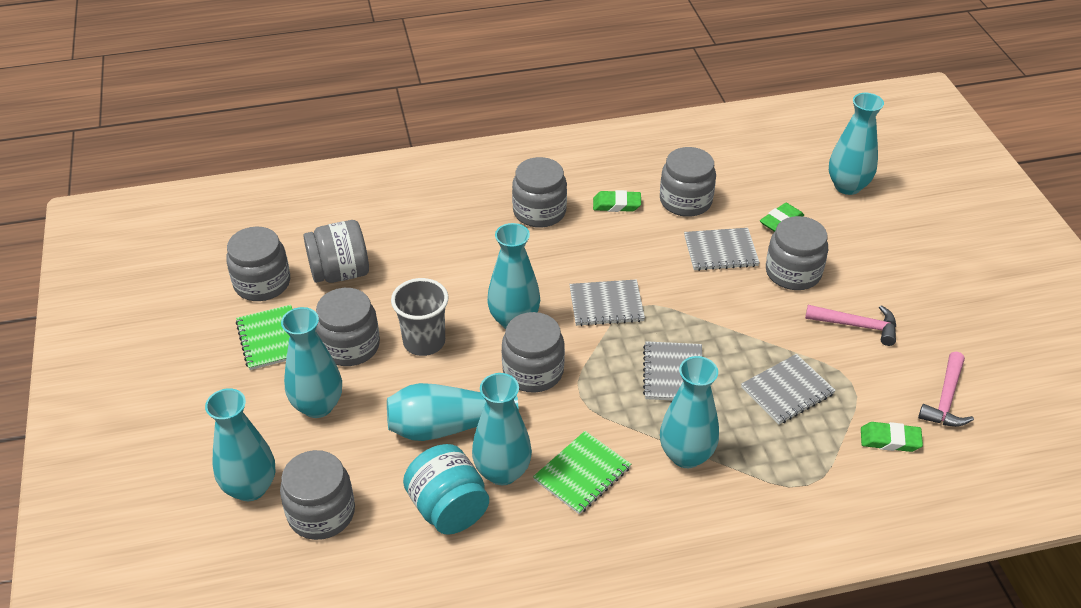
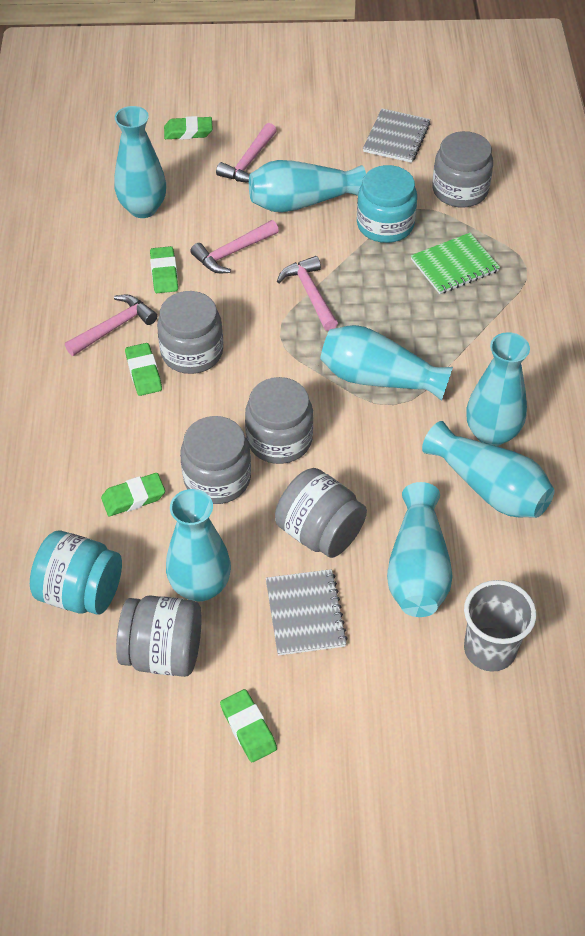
green eraser: [593,190,641,212] [760,203,804,232] [861,422,923,452] = 3 -> [101,473,165,516] [125,343,162,396] [150,246,178,293] [164,116,213,140] [220,689,277,762] = 5
green notebook: [236,305,292,370] [533,431,631,515] = 2 -> [411,233,500,294] = 1
grey jar: [226,226,290,301] [280,450,355,540] [303,220,369,283] [316,288,380,366] [502,312,565,393] [512,157,567,228] [660,147,716,217] [766,216,828,290] = 8 -> [116,595,202,677] [157,291,223,374] [180,416,251,504] [245,377,313,464] [275,468,367,558] [432,131,493,208] = 6
grey notebook: [569,279,645,326] [643,341,702,400] [684,228,760,271] [741,354,836,424] = 4 -> [266,569,348,655] [363,108,430,163] = 2
pink hammer: [805,305,896,346] [918,352,974,427] = 2 -> [65,295,157,356] [190,220,279,273] [216,123,277,182] [277,256,338,331] = 4
turquoise jar: [403,444,489,535] = 1 -> [30,531,122,615] [357,165,417,243] = 2

